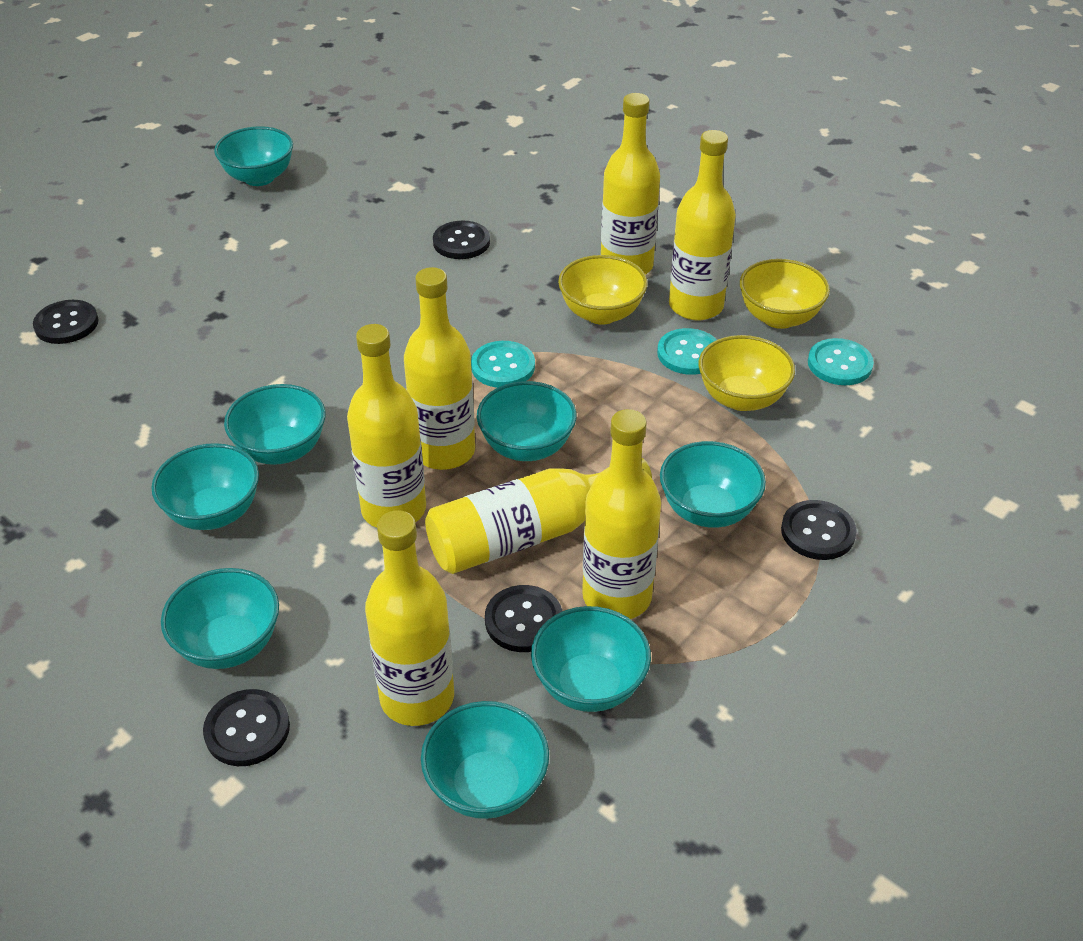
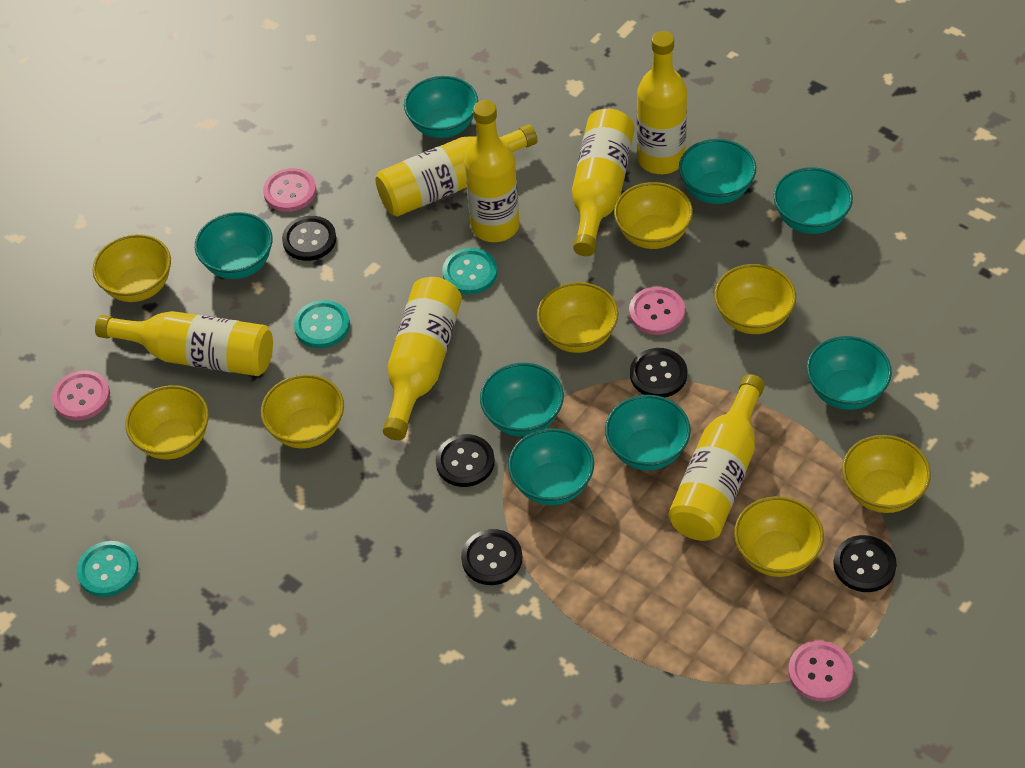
pink button: none = 0 -> [52,371,110,421] [263,168,316,212] [629,287,685,335] [788,641,853,702] = 4
yellow bowl: [558,255,648,325] [699,335,795,411] [740,259,830,329] = 3 -> [93,234,171,302] [125,385,209,459] [261,374,344,449] [537,282,618,353] [614,182,693,249] [714,264,796,334] [734,496,824,577] [842,435,931,513] = 8

